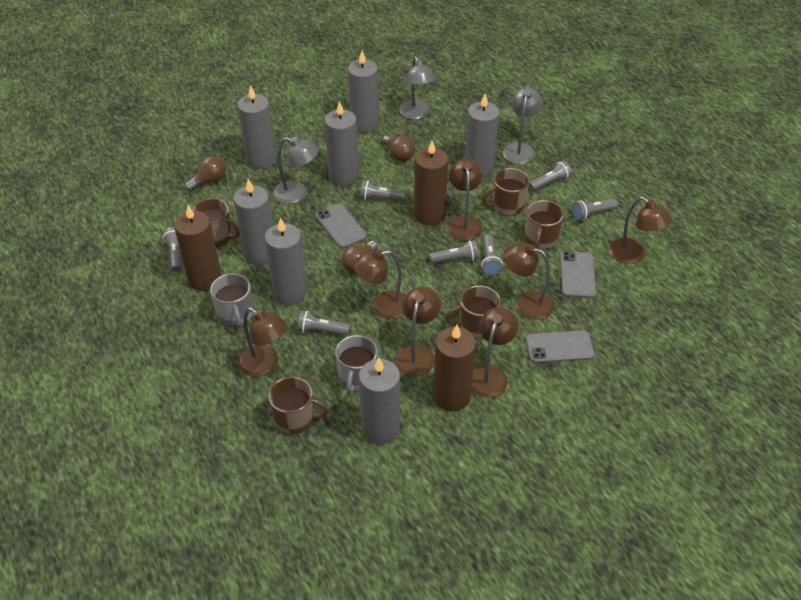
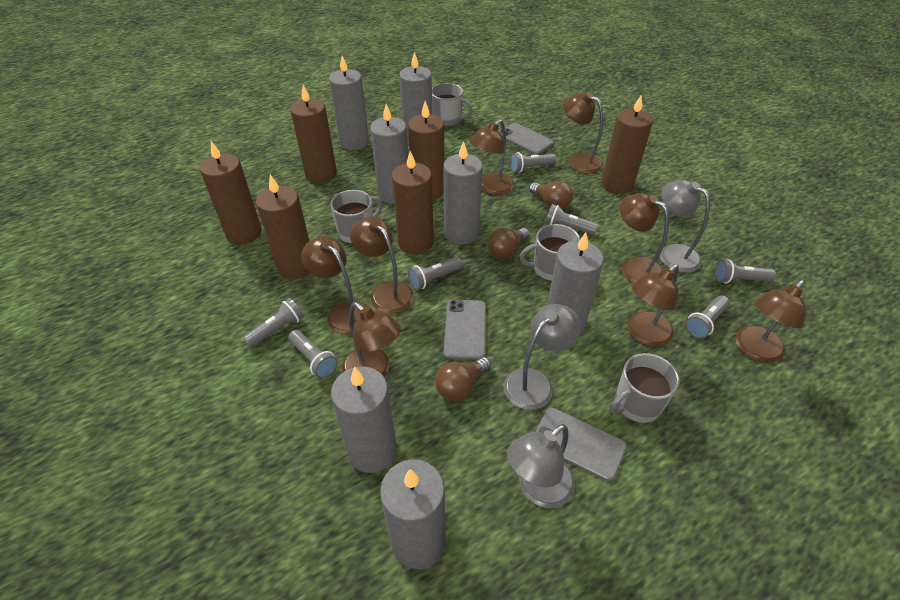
brown candle: [174,205,222,291] [414,140,448,225] [433,325,476,411] = 3 -> [199,141,262,244] [256,175,310,280] [290,85,337,183] [392,151,434,255] [408,101,444,200] [601,95,653,194] = 6
brown lamp: [238,307,287,377] [353,250,406,319] [395,287,441,376] [447,159,483,241] [471,307,519,398] [504,242,554,320] [609,197,672,264] = 7 -> [301,236,367,335] [342,302,401,377] [350,216,414,314] [470,119,514,195] [563,92,604,174] [619,193,669,283] [627,264,679,347] [736,280,806,363] = 8
brown mug: [192,198,240,247] [268,377,329,434] [446,286,501,339] [482,168,530,216] [525,200,564,249] = 5 -> none = 0
grey mug: [210,273,253,328] [335,335,378,395] = 2 -> [331,190,382,244] [432,83,473,127] [519,224,580,281] [609,353,679,423] = 4

